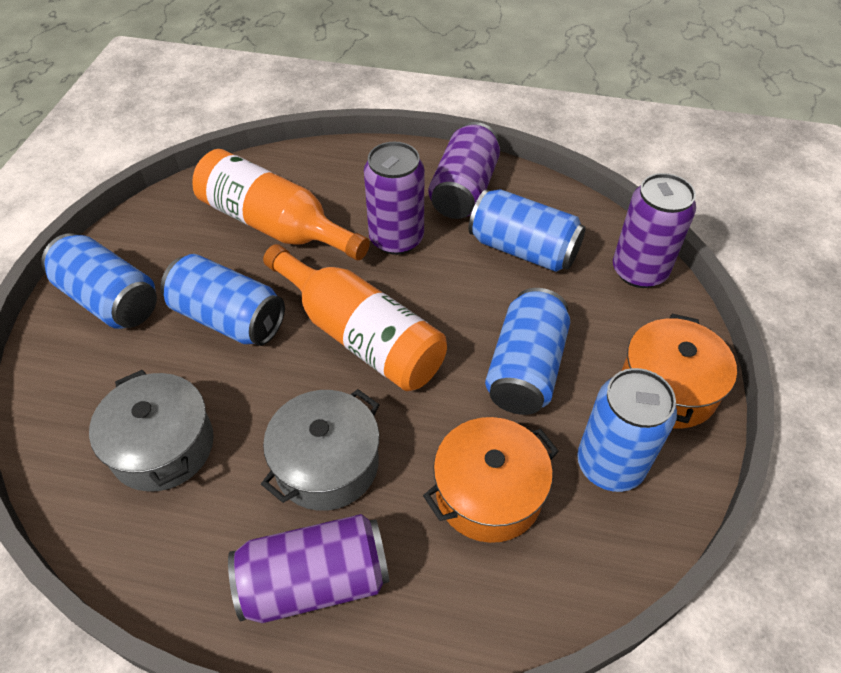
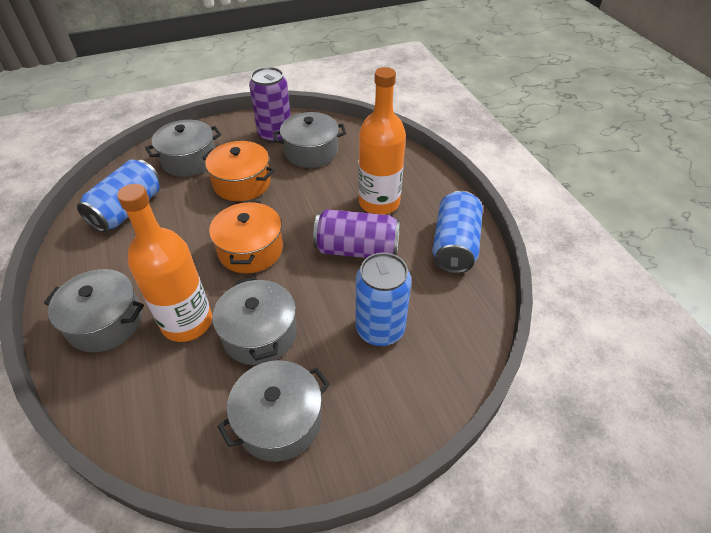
blue can: [41,233,157,329] [161,254,285,346] [468,189,586,272] [485,288,570,415] [577,368,677,492] = 5 -> [77,159,161,232] [356,253,411,346] [432,191,483,273] = 3
grey pot: [89,370,214,492] [261,389,380,511] = 2 -> [44,269,144,352] [145,120,221,177] [212,277,297,365] [218,360,330,462] [273,112,346,168] = 5
purple can: [228,514,389,623] [364,142,424,255] [428,122,500,219] [613,173,696,288] = 4 -> [249,67,291,143] [313,209,400,258] = 2

